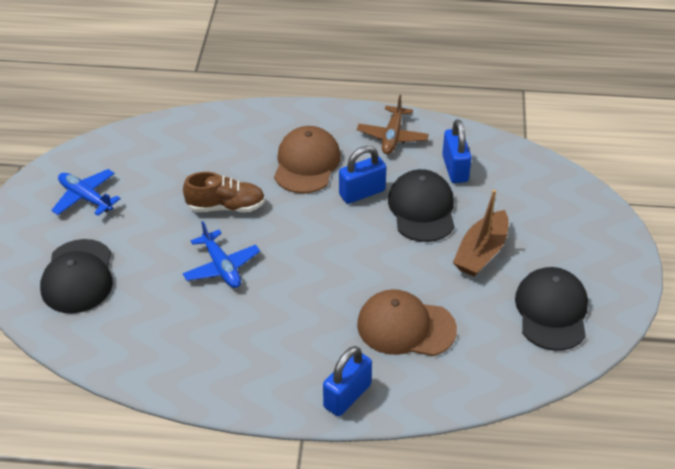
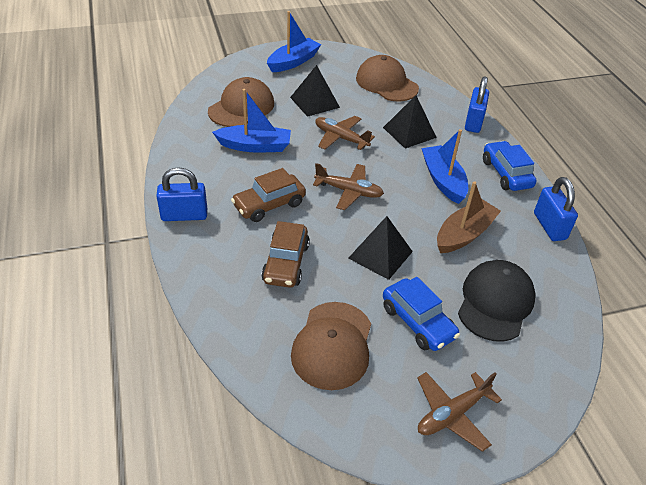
black cap: [40,239,113,313] [388,169,455,242] [515,267,588,351] = 3 -> [458,260,536,342] = 1
black pyramid: none = 0 -> [290,65,340,117] [348,216,413,280] [383,95,437,149] = 3
blue boat: none = 0 -> [212,89,291,152] [267,11,321,72] [421,129,468,204] = 3
blue car: none = 0 -> [383,277,460,351] [483,141,537,191] = 2
blue plane: [51,169,121,216] [183,221,260,288] = 2 -> none = 0
brown cap: [274,126,341,193] [357,289,457,356] = 2 -> [208,77,274,127] [291,302,371,390] [356,55,419,101] = 3
brown car: none = 0 -> [231,168,306,222] [261,221,310,288] = 2
brown plane: [357,95,429,154] = 1 -> [313,163,384,210] [315,116,375,150] [417,372,502,452] = 3
brown shoe: [183,172,265,212] = 1 -> none = 0

